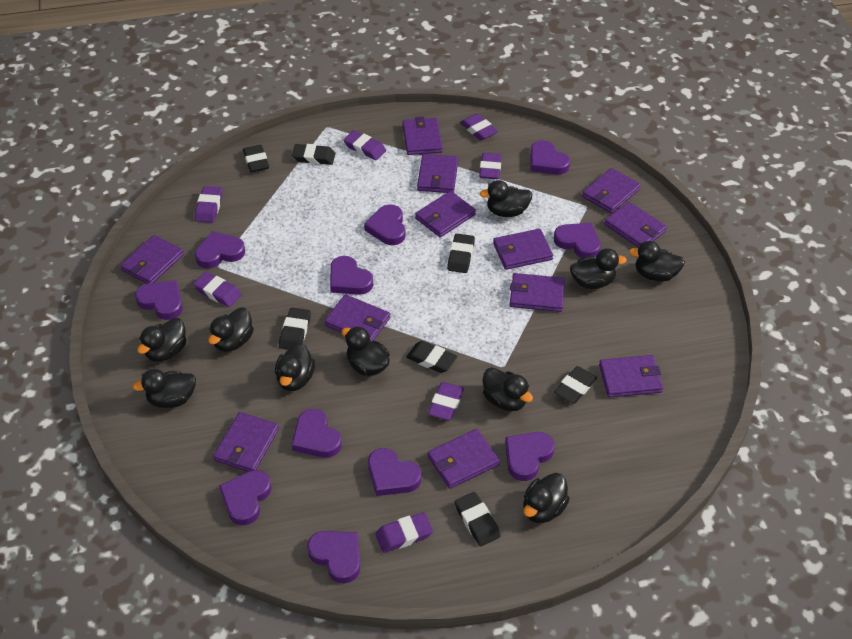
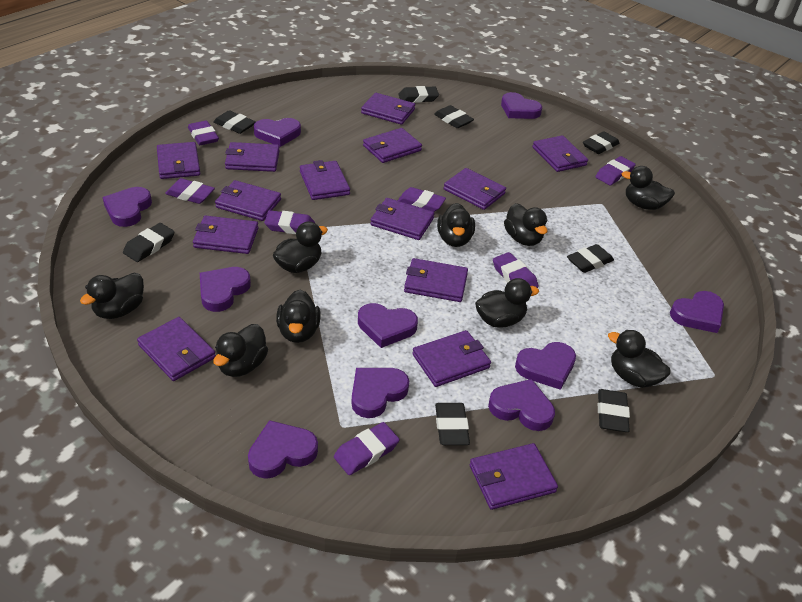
black duck: [132,369,196,408] [137,318,187,362] [208,307,254,352] [275,342,315,391] [341,326,390,376] [480,180,532,217] [483,367,533,411] [523,473,570,523] [570,248,627,289] [629,241,685,282] = 10 -> [80,273,144,319] [213,324,268,377] [273,221,328,273] [276,290,321,343] [437,203,475,247] [475,278,539,328] [504,203,548,246] [608,330,671,388] [621,166,675,210] = 9
black eraser: [243,145,269,172] [279,307,311,350] [292,144,336,165] [406,341,457,373] [447,234,475,273] [455,492,501,546] [554,366,597,404] = 7 -> [123,223,175,262] [213,110,256,134] [398,86,439,103] [434,105,474,128] [435,403,470,445] [567,244,614,273] [583,131,619,154] [598,389,630,432] = 8
purple heart: [135,280,183,320] [195,231,245,269] [219,470,272,526] [292,409,342,458] [307,531,360,584] [330,256,373,295] [364,205,406,245] [368,448,421,496] [505,432,555,481] [530,140,570,175] [554,223,601,258] = 11 -> [102,187,152,227] [200,267,251,312] [248,420,318,479] [254,118,301,147] [351,368,409,418] [358,303,418,348] [488,379,555,431] [501,92,542,119] [515,342,576,390] [670,291,724,333] = 10
purple wallet: [120,235,184,284] [213,412,279,472] [324,294,390,341] [402,116,443,155] [415,191,476,237] [417,154,458,193] [427,429,500,489] [493,229,553,270] [510,273,565,312] [582,168,641,214] [599,355,663,398] [604,202,667,248] = 12 -> [137,317,216,381] [157,142,200,179] [193,216,259,254] [215,180,281,221] [225,142,280,172] [300,160,350,200] [361,93,415,125] [363,128,422,163] [370,198,435,240] [404,258,468,302] [412,330,491,387] [444,168,506,210] [469,443,558,510] [532,135,588,172] = 14

